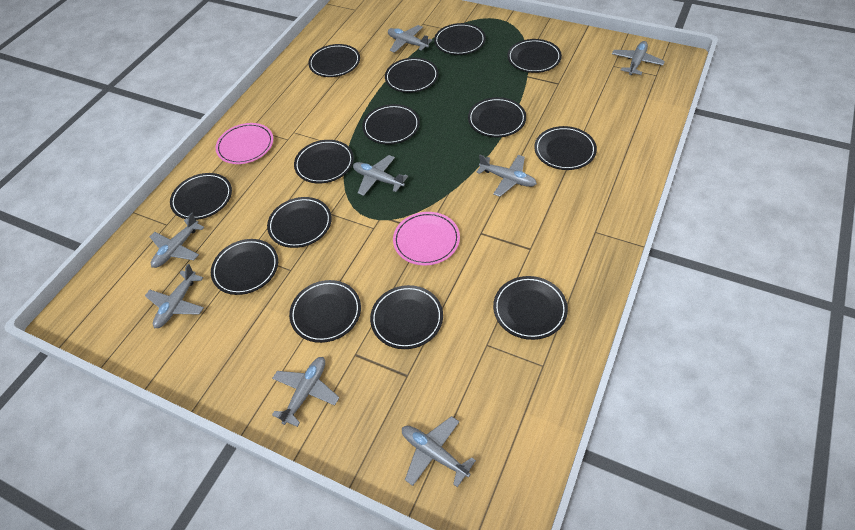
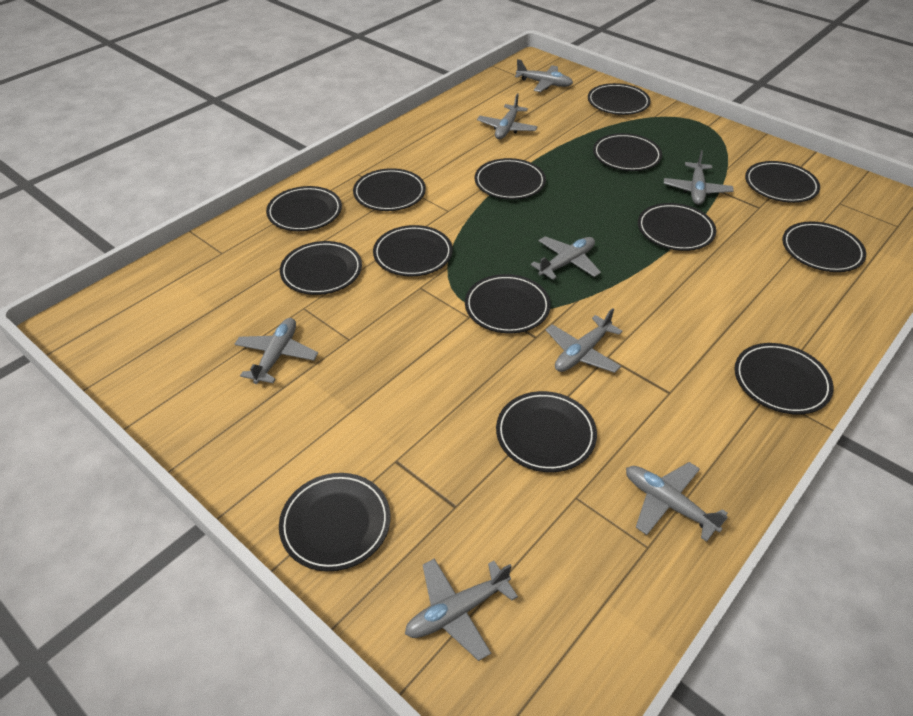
pink plate: [215,123,273,164] [393,212,460,265] = 2 -> none = 0

